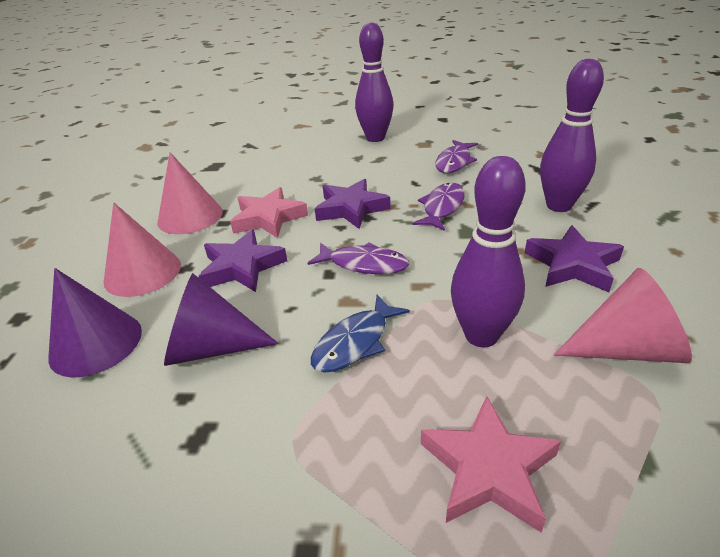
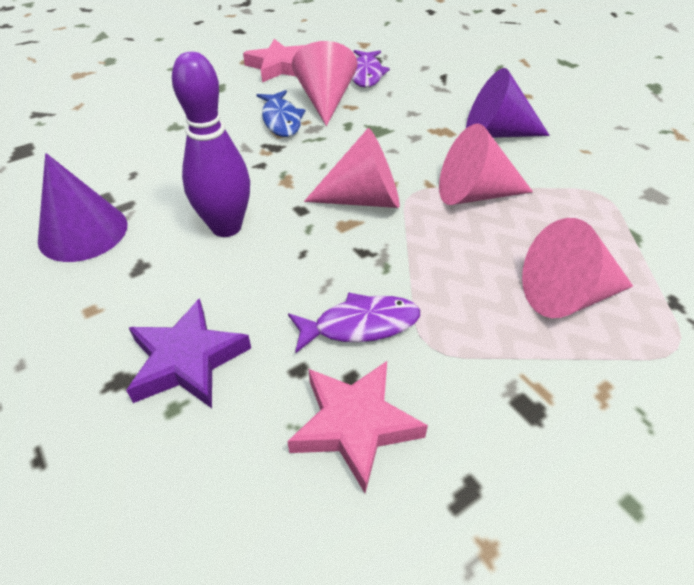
pink cone: [104,203,181,297] [157,152,222,234] [554,268,692,363] = 3 -> [292,41,358,126] [304,128,400,208] [439,123,533,205] [522,218,633,318] = 4
purple bowling pin: [355,22,394,142] [451,156,526,347] [540,59,604,212] = 3 -> [172,52,250,237] = 1
purple fish: [307,243,409,274] [413,183,465,231] [435,140,478,173] = 3 -> [288,292,420,354] [352,50,390,87] = 2
purple star: [199,229,287,292] [315,179,391,229] [525,225,624,292] = 3 -> [126,298,251,408] = 1

